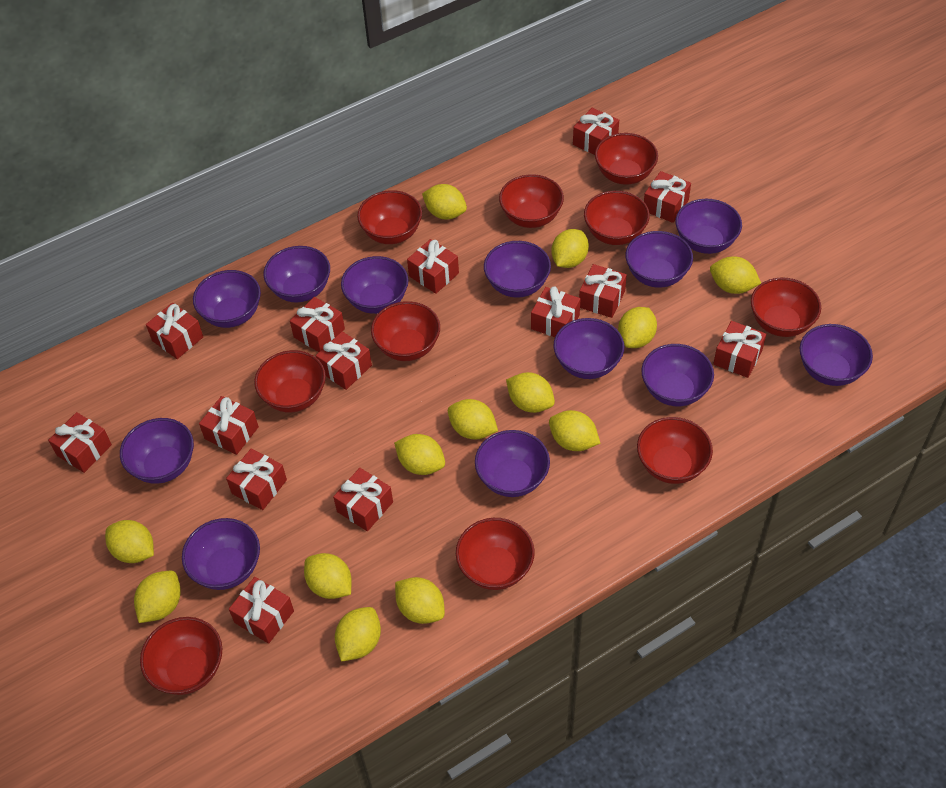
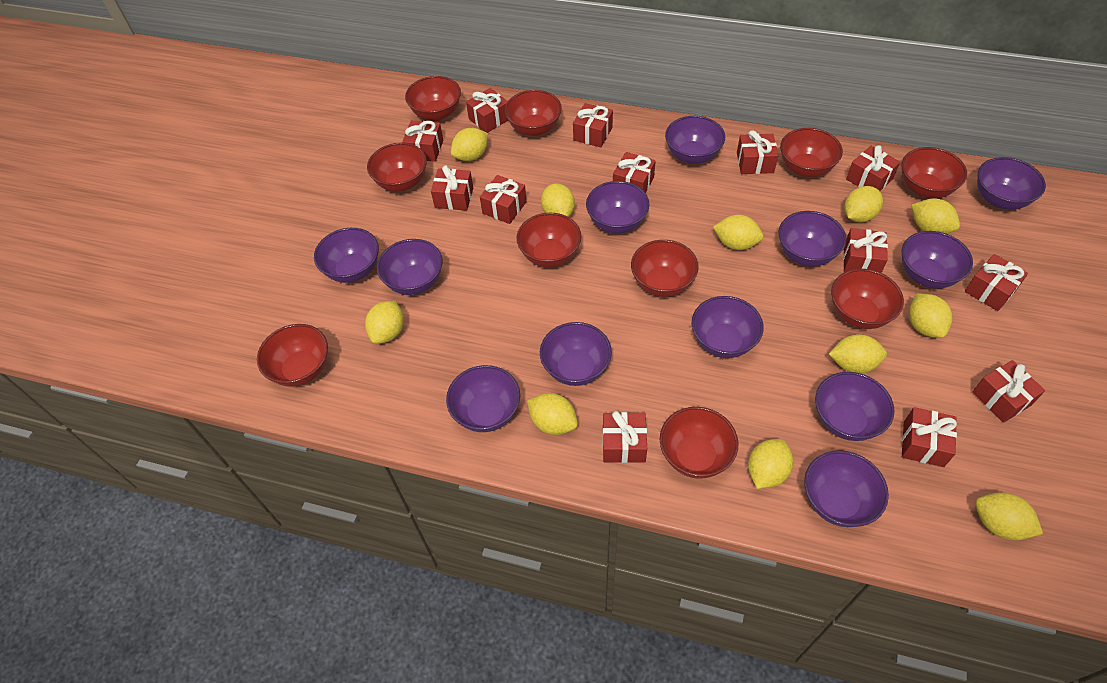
red gift: [48,412,112,473] [146,303,203,359] [199,396,259,455] [226,448,287,510] [229,577,294,644] [290,297,345,352] [316,331,372,390] [333,468,393,531] [407,239,459,294] [531,286,580,337] [573,108,619,155] [579,264,627,318] [644,171,691,223] [713,321,766,378] = 14 -> [402,120,443,162] [431,165,473,211] [466,88,508,133] [480,175,527,224] [573,103,613,147] [603,411,647,463] [613,152,656,193] [737,130,779,174] [843,228,888,273] [846,145,900,191] [902,407,957,467] [965,254,1028,311] [972,360,1045,423] = 13
yellow lemon: [105,520,154,563] [134,571,181,623] [304,553,352,599] [335,607,381,662] [394,434,445,475] [395,577,445,624] [422,184,467,219] [448,399,498,439] [506,372,555,413] [549,410,601,451] [551,229,589,268] [618,307,657,348] [710,256,761,294] = 13 -> [365,301,404,344] [451,128,488,161] [527,393,578,435] [541,183,575,217] [713,215,764,250] [748,439,793,489] [829,334,887,373] [844,186,883,223] [909,293,952,338] [911,199,960,234] [975,492,1043,540] = 11

